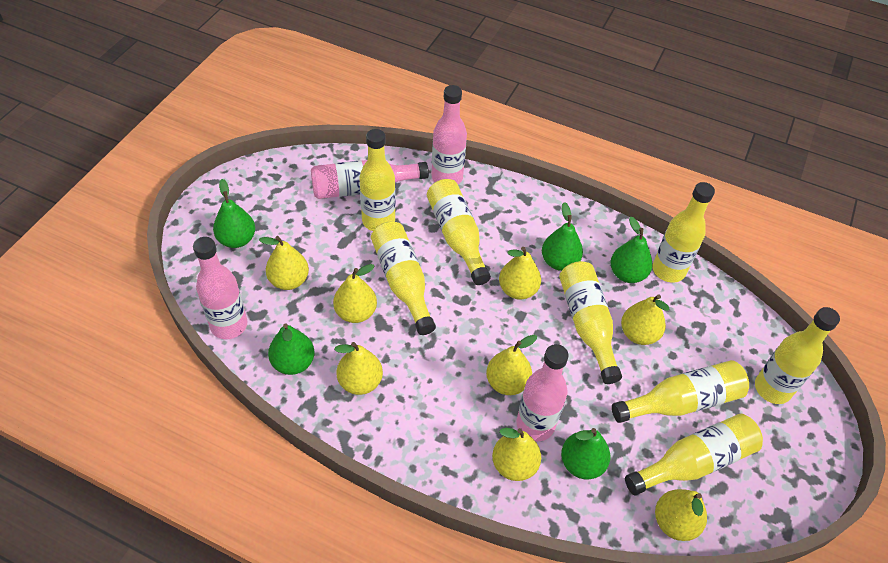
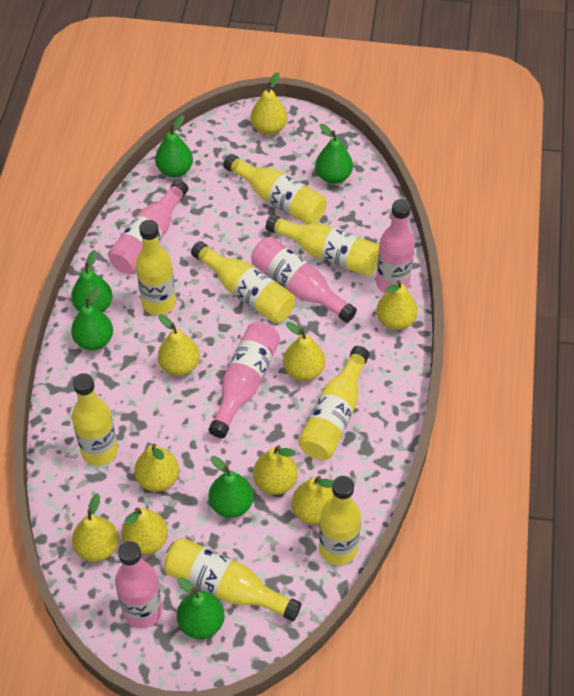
green pear: [213,179,255,248] [268,324,315,375] [542,202,583,271] [561,428,610,480] [610,216,653,283] = 5 -> [71,250,113,312] [71,287,113,350] [155,115,193,177] [177,577,225,639] [208,456,254,518] [315,124,353,184] = 6
pink bottle: [193,237,247,339] [311,160,429,199] [431,85,467,184] [516,344,569,441] = 4 -> [108,180,188,274] [115,541,163,628] [209,322,280,438] [251,237,357,323] [376,199,415,293] = 5
yellow pear: [259,236,309,290] [333,264,377,323] [334,342,383,395] [486,335,537,395] [492,428,541,481] [499,247,541,300] [621,294,670,345] [655,489,707,541] = 8 -> [72,494,119,562] [122,508,168,555] [134,444,179,492] [158,314,200,376] [251,72,287,135] [253,445,298,495] [283,322,325,381] [292,476,333,525] [376,280,418,330] = 9

